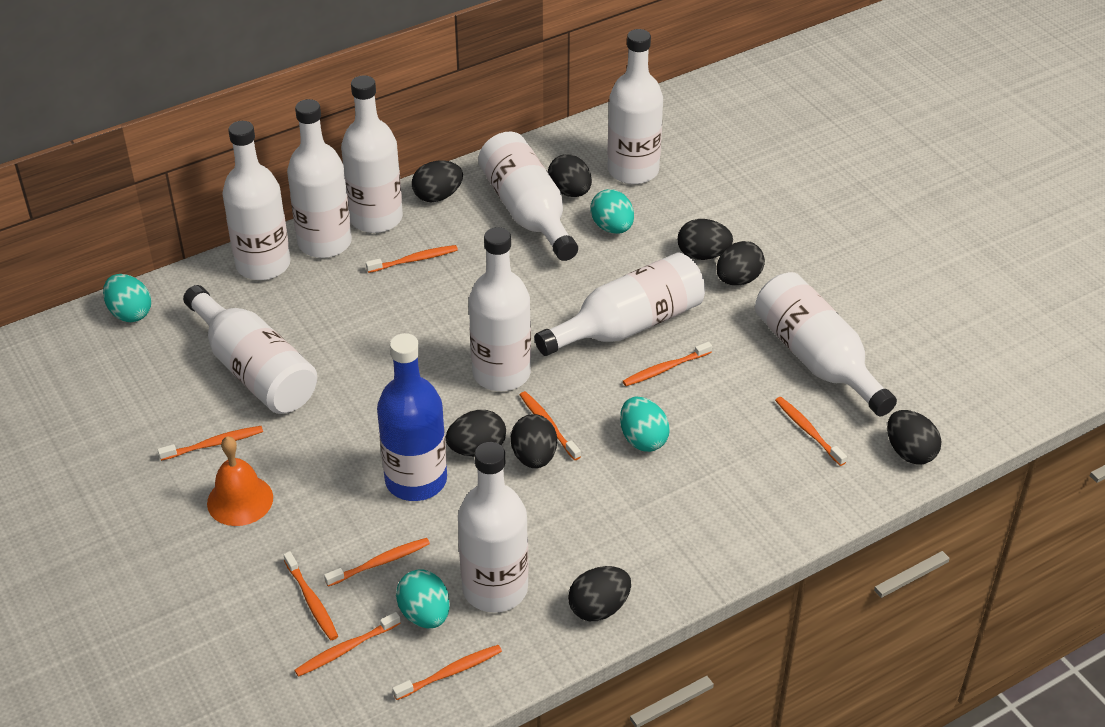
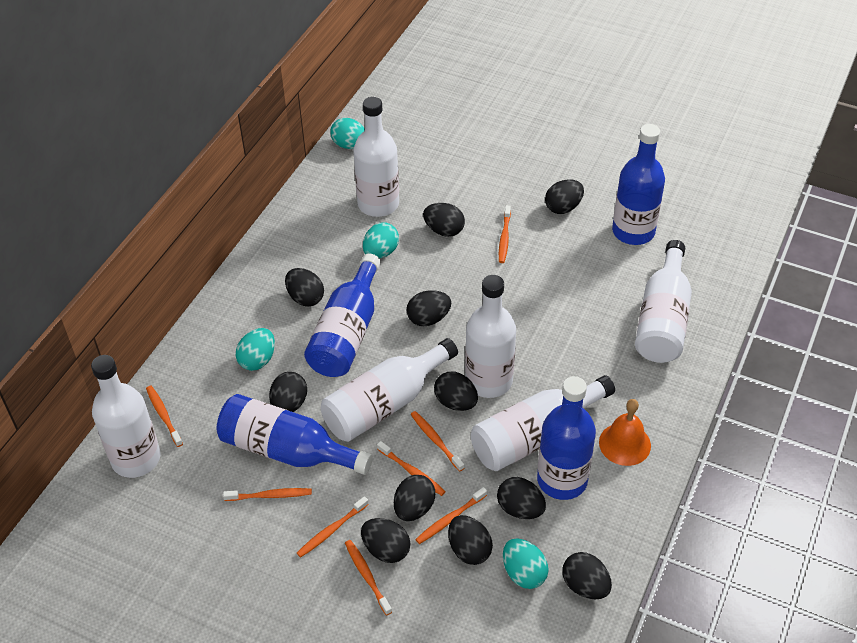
black egg: [412,161,463,202] [446,410,506,457] [511,414,557,468] [548,154,592,197] [568,566,631,621] [678,219,733,260] [716,241,765,286] [887,410,941,464] = 8 -> [269,372,307,412] [285,268,324,307] [361,518,410,563] [394,475,435,521] [407,290,451,326] [423,203,465,237] [434,372,478,411] [448,515,493,565] [497,477,546,519] [545,179,584,214] [562,552,612,599] = 11
blue bottle: [377,333,447,501] = 1 -> [217,394,373,475] [304,253,381,377] [537,376,596,500] [612,124,665,245] = 4
orange toothbrush: [157,426,263,461] [284,551,338,640] [294,612,401,677] [324,538,430,587] [366,245,458,273] [392,645,502,700] [520,391,581,460] [623,342,712,386] [775,397,847,466] = 9 -> [146,386,183,447] [223,488,312,501] [297,496,369,558] [345,540,392,616] [377,441,446,496] [411,411,464,472] [415,487,487,544] [499,205,511,263] = 8
white bottle: [183,285,317,414] [222,121,291,280] [287,99,352,258] [341,75,403,233] [458,442,529,613] [469,227,531,391] [478,132,578,261] [535,252,705,356] [607,29,663,184] [755,272,897,416] = 10 -> [91,355,161,478] [321,338,458,442] [353,97,399,217] [465,275,516,398] [471,375,615,471] [635,240,692,363] = 6

